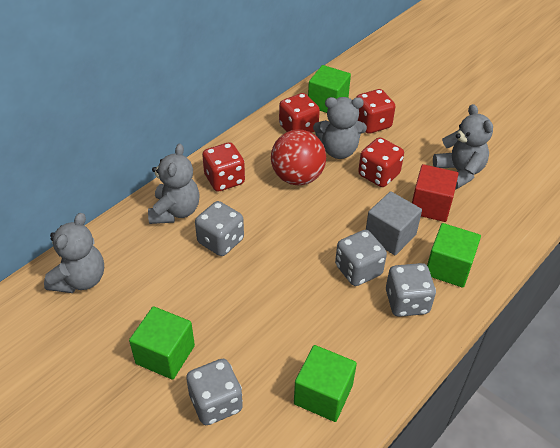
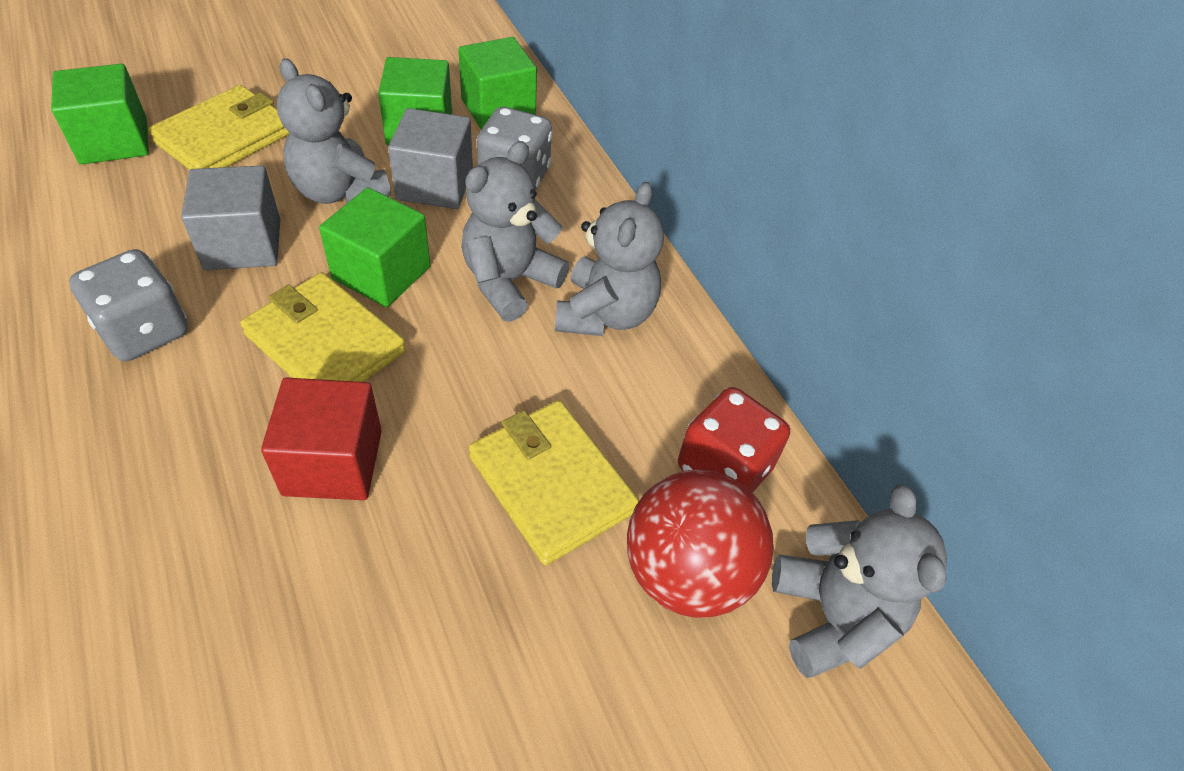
grey cube: [366,191,422,255] = 1 -> [181,166,280,270] [388,108,473,209] = 2
grey dice: [186,359,243,425] [195,201,244,256] [335,230,387,286] [386,263,436,317] = 4 -> [69,249,188,361] [477,107,552,190] = 2
red dice: [202,142,245,192] [279,93,320,133] [356,89,395,134] [358,137,404,187] = 4 -> [678,387,790,493] = 1
yellow wallet: none = 0 -> [148,85,289,170] [240,272,406,382] [469,400,639,565] = 3

